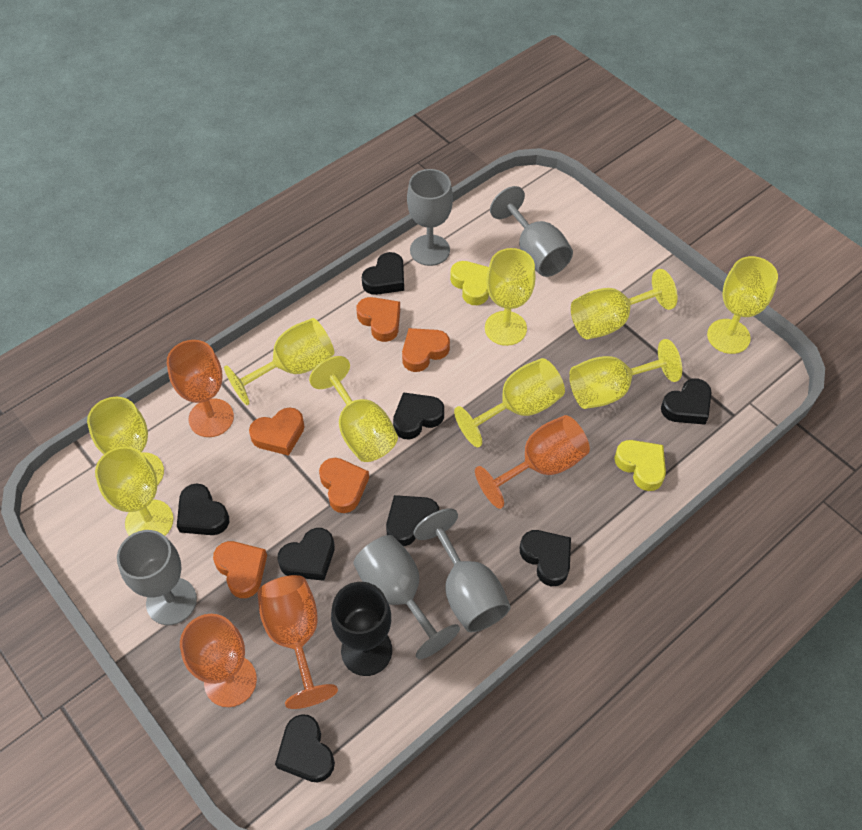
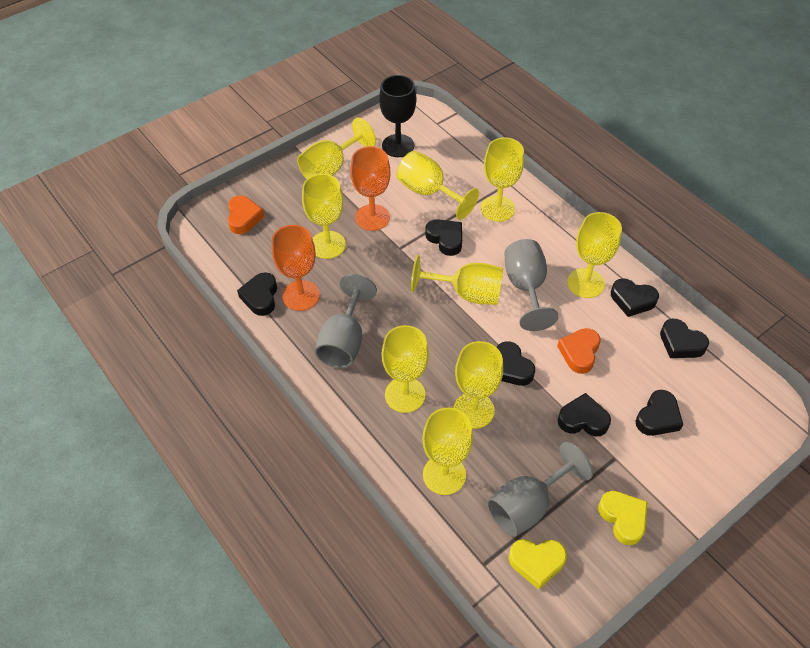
black heart: [177,483,229,535] [275,714,335,782] [277,528,335,581] [362,252,404,295] [386,495,439,546] [393,392,444,439] [520,530,571,586] [661,379,712,425] = 8 -> [237,272,277,316] [425,219,462,256] [497,341,535,386] [558,393,611,437] [611,278,659,317] [636,390,683,436] [660,319,709,358] = 7
grey goblet: [117,530,197,625] [353,535,460,659] [407,169,453,266] [413,508,511,632] [490,186,573,277] = 5 -> [315,274,377,368] [487,442,593,537] [504,239,559,331] = 3
orange goblet: [167,340,234,437] [180,614,257,707] [257,575,338,709] [475,415,590,509] = 4 -> [272,225,320,311] [350,146,390,231] = 2
orange heart: [213,541,267,598] [249,407,305,456] [319,458,369,513] [357,297,400,342] [402,328,450,372] = 5 -> [227,195,264,234] [557,328,600,374] = 2

